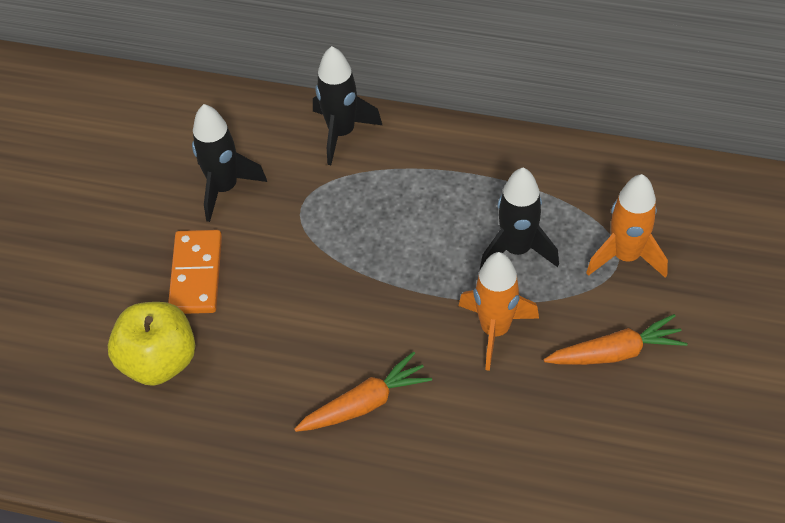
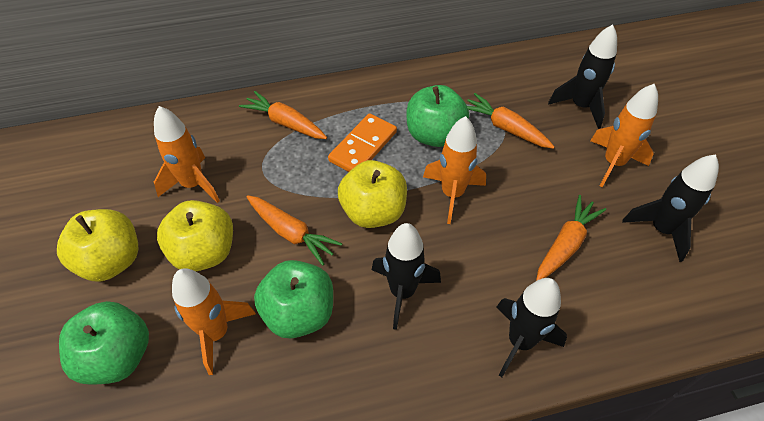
black rocket: [192,104,267,222] [313,46,382,165] [480,168,559,269] = 3 -> [372,223,441,330] [496,278,567,377] [548,24,617,129] [622,154,719,262] = 4
green apple: none = 0 -> [59,301,149,385] [254,260,333,338] [407,85,469,147] = 3
orange carrot: [294,351,432,432] [544,314,687,365] = 2 -> [239,91,327,139] [247,195,342,266] [467,93,554,149] [536,195,606,281] = 4
orange rocket: [459,252,539,371] [586,174,668,278] = 2 -> [154,106,220,203] [172,268,256,375] [423,116,486,224] [590,84,658,187] = 4
yellow apple: [108,302,195,386] = 1 -> [57,209,139,282] [157,200,233,271] [338,160,407,228] = 3

